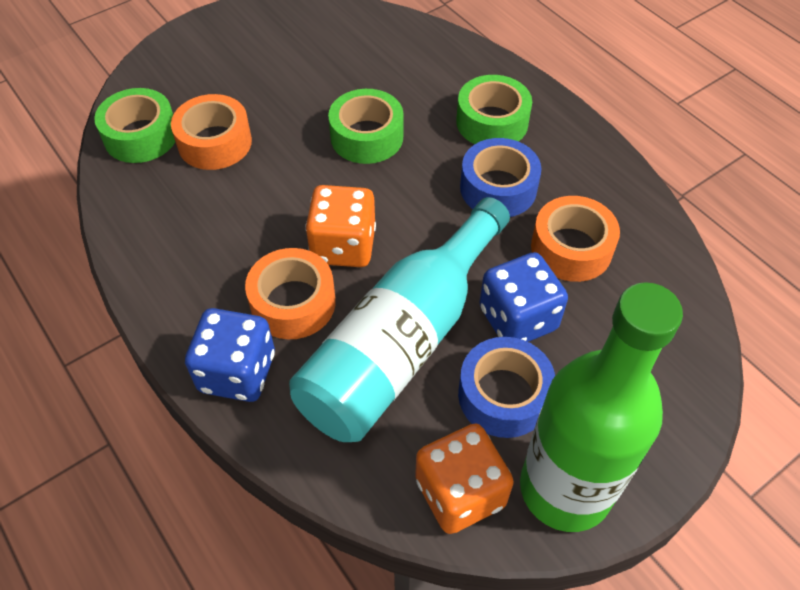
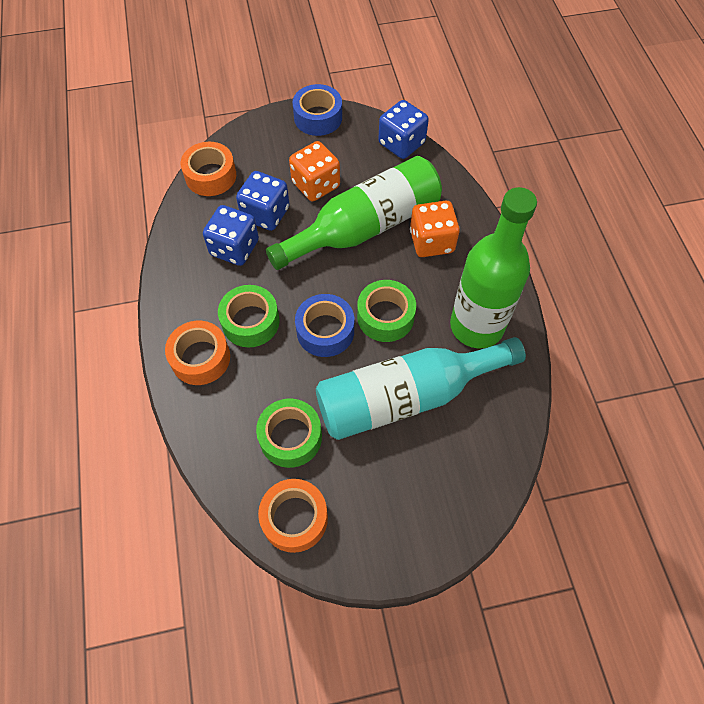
blue dice: [185,308,275,402] [479,252,568,342] = 2 -> [203,205,259,266] [236,171,290,231] [378,100,429,159] = 3
green bottle: [520,282,683,532] = 1 -> [266,156,442,270] [450,187,537,348] = 2

